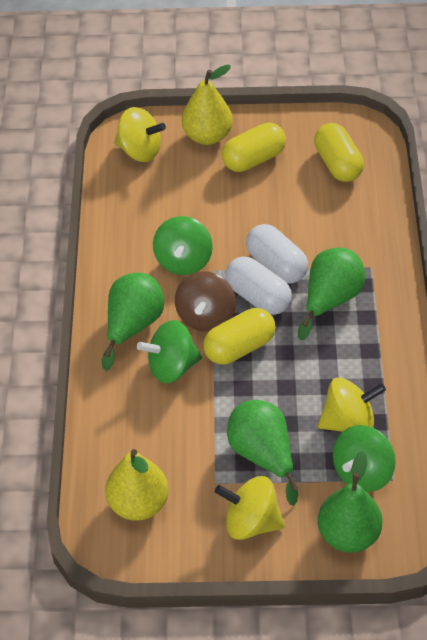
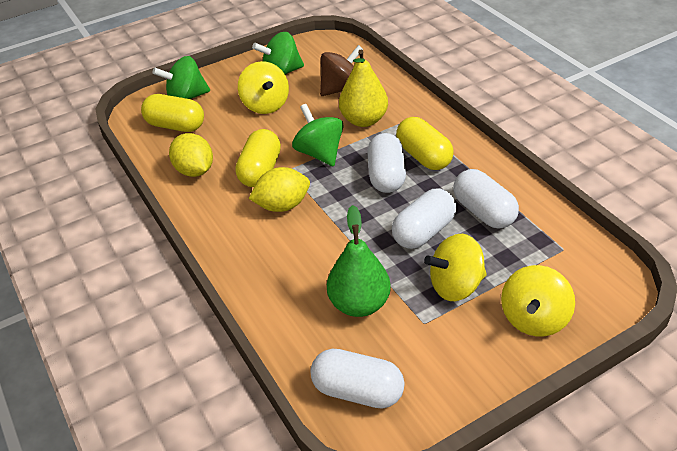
green pear: [102,273,164,371] [227,400,298,506] [298,248,365,340] [318,451,382,553] = 4 -> [327,205,391,317] = 1
white capsule: [225,256,292,315] [246,224,308,284] = 2 -> [310,349,405,409] [368,133,406,193] [392,188,457,249] [453,169,519,229] = 4
yellow lemon: none = 0 -> [169,133,213,177] [249,167,310,212] = 2
yellow pear: [105,449,169,521] [182,64,233,145] = 2 -> [339,50,388,127] = 1

